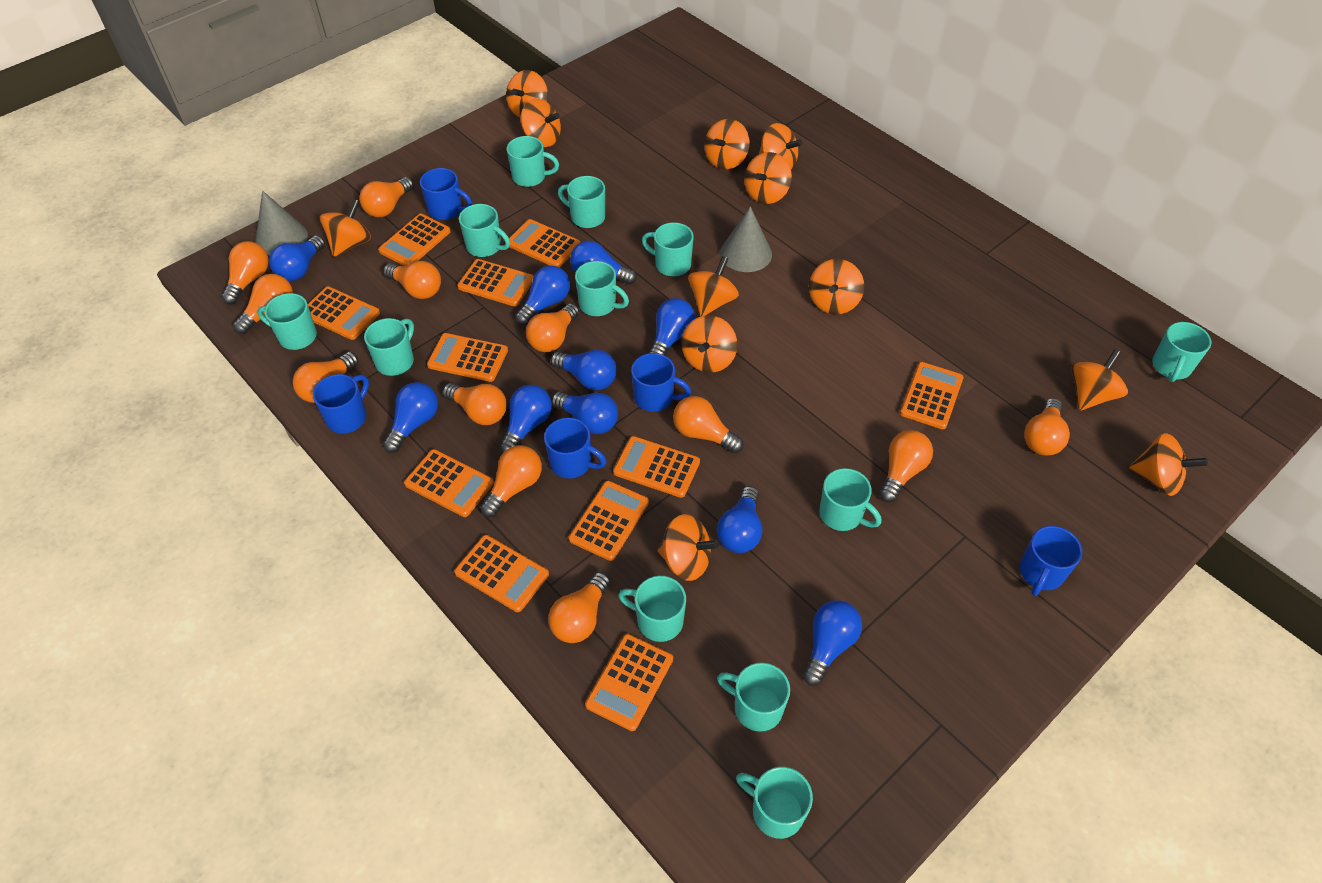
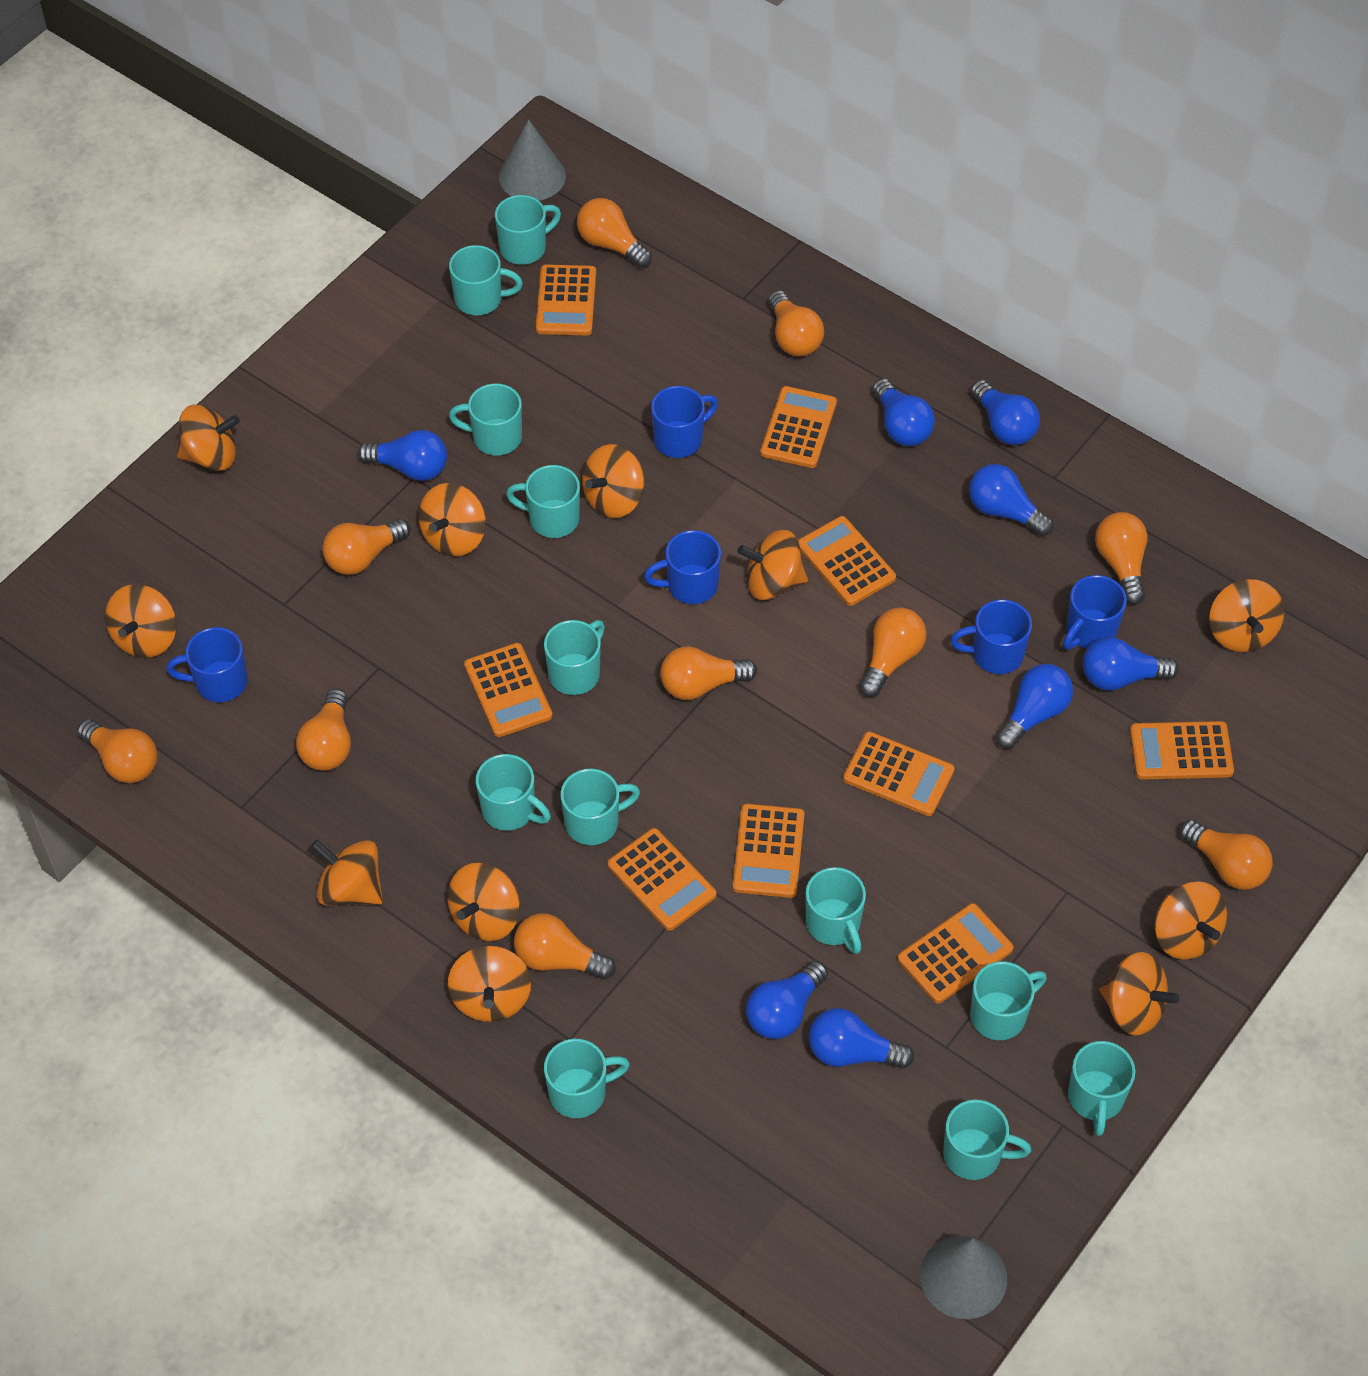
blue light bulb: [269,235,325,281] [383,382,438,453] [499,385,552,453] [515,265,570,325] [551,350,617,390] [551,392,618,434] [570,241,637,285] [649,298,695,355] [717,486,762,553] [803,600,862,686] = 10 -> [358,430,447,481] [746,960,828,1039] [809,1008,914,1069] [872,379,935,446] [969,464,1054,536] [971,380,1040,445] [996,664,1073,749] [1083,637,1179,691] = 8
orange calculator: [308,287,380,340] [378,214,451,266] [404,449,494,517] [427,333,508,382] [454,535,549,612] [457,259,534,307] [509,219,580,268] [569,481,649,561] [585,634,673,731] [613,436,700,498] [900,362,964,429] = 11 -> [464,643,553,737] [536,265,596,335] [608,828,717,931] [733,804,804,898] [760,386,837,468] [798,516,896,606] [843,731,955,816] [898,903,1014,1003] [1130,721,1234,779] = 9
orange light bulb: [221,241,269,305] [233,274,293,334] [293,352,358,403] [359,177,413,217] [383,261,441,299] [442,383,507,425] [480,445,542,517] [526,303,579,352] [548,572,610,643] [673,396,744,453] [880,430,933,502] [1024,398,1070,456] = 12 -> [77,719,158,783] [296,689,351,771] [322,519,410,575] [514,913,616,979] [577,198,652,268] [660,646,757,700] [768,290,824,356] [860,607,927,697] [1095,512,1148,605] [1180,819,1273,890] = 10
orange spinning top: [320,199,371,257] [506,70,548,118] [521,99,561,147] [657,514,719,581] [681,315,738,373] [688,256,739,316] [704,119,750,169] [744,152,792,204] [759,123,802,169] [809,259,864,314] [1071,349,1128,410] [1129,433,1208,496] = 12 -> [105,584,176,658] [176,405,240,471] [311,840,383,906] [419,483,486,556] [448,863,520,941] [448,946,531,1022] [582,444,644,518] [738,530,808,600] [1099,952,1179,1036] [1155,882,1227,960] [1209,579,1284,652] = 11

